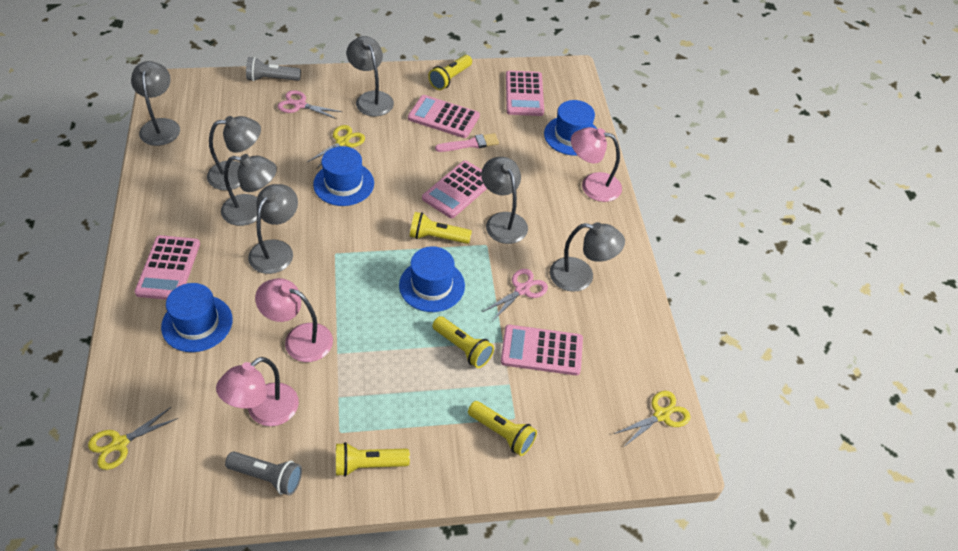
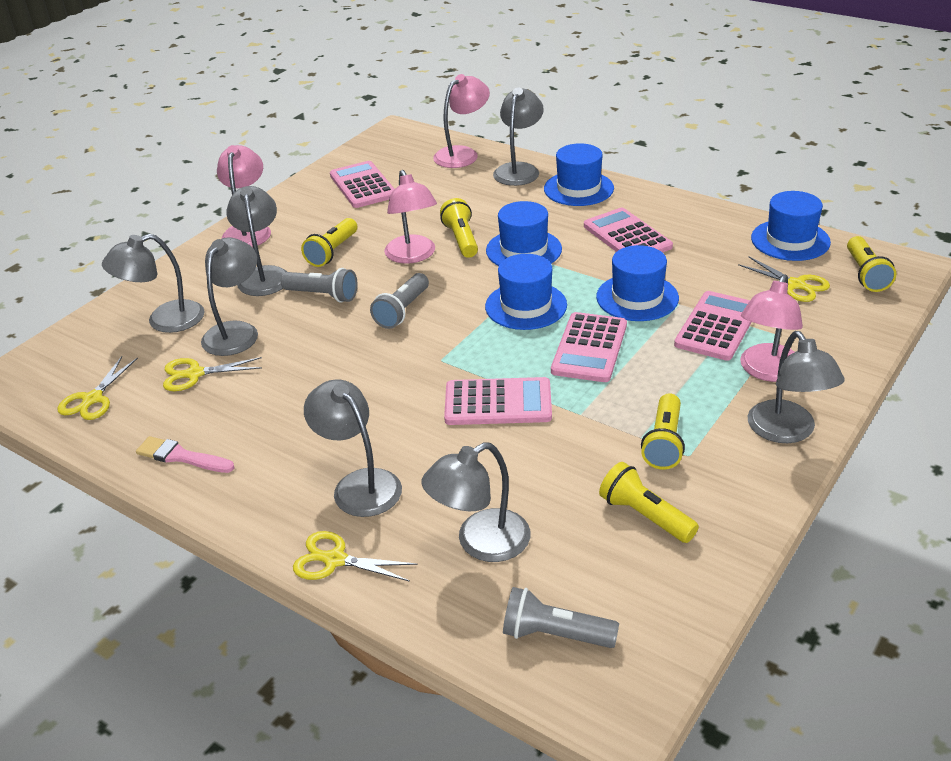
blue hat: [161,283,232,352] [313,146,374,206] [399,246,465,312] [544,100,597,156] = 4 -> [485,254,567,330] [486,201,562,266] [544,143,614,206] [596,245,679,321] [751,191,831,261] = 5
grey flashlight: [225,451,302,496] [246,57,301,81] = 2 -> [281,268,358,303] [370,273,429,329] [503,587,619,648] = 3
pink lamp: [216,357,299,426] [255,278,333,362] [571,127,622,202] = 3 -> [217,145,271,247] [384,170,437,263] [433,74,490,168] [740,275,803,382] = 4
pink scissors: [278,90,342,119] [482,269,548,322] = 2 -> none = 0
yellow scissors: [88,407,179,470] [307,125,365,168] [614,391,690,447] = 3 -> [57,356,138,420] [163,357,262,391] [293,531,418,582] [738,257,830,302] = 4

